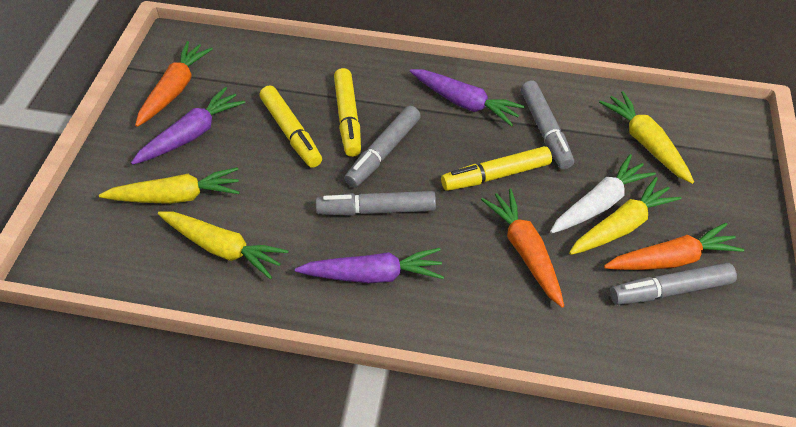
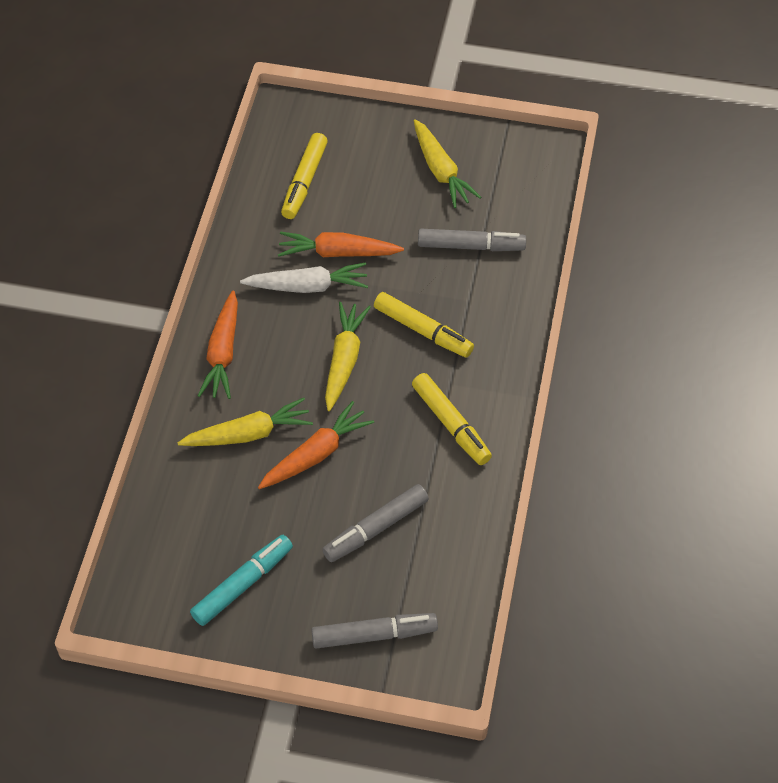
grey marker: [316,191,436,216] [344,106,421,188] [521,81,574,169] [610,263,737,305] = 4 -> [311,613,438,649] [322,484,429,562] [418,229,526,251] = 3
purple carrot: [131,87,245,165] [295,248,444,283] [410,69,525,127] = 3 -> none = 0
turquoise marker: none = 0 -> [190,535,293,626] = 1
yellow carrot: [99,167,240,204] [158,212,289,279] [569,177,681,255] [599,91,694,184] = 4 -> [177,398,313,446] [325,302,371,411] [414,119,481,208] = 3

